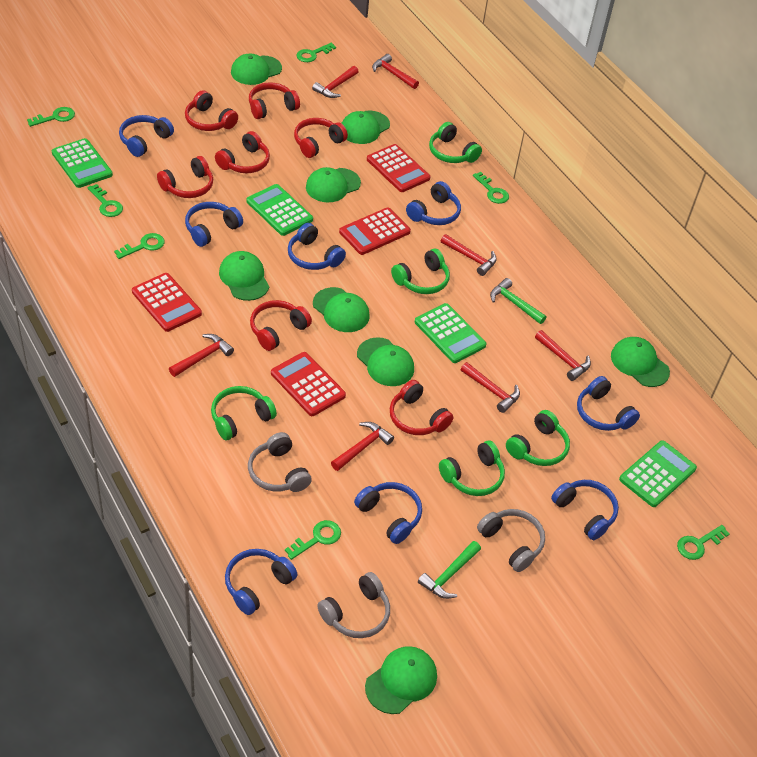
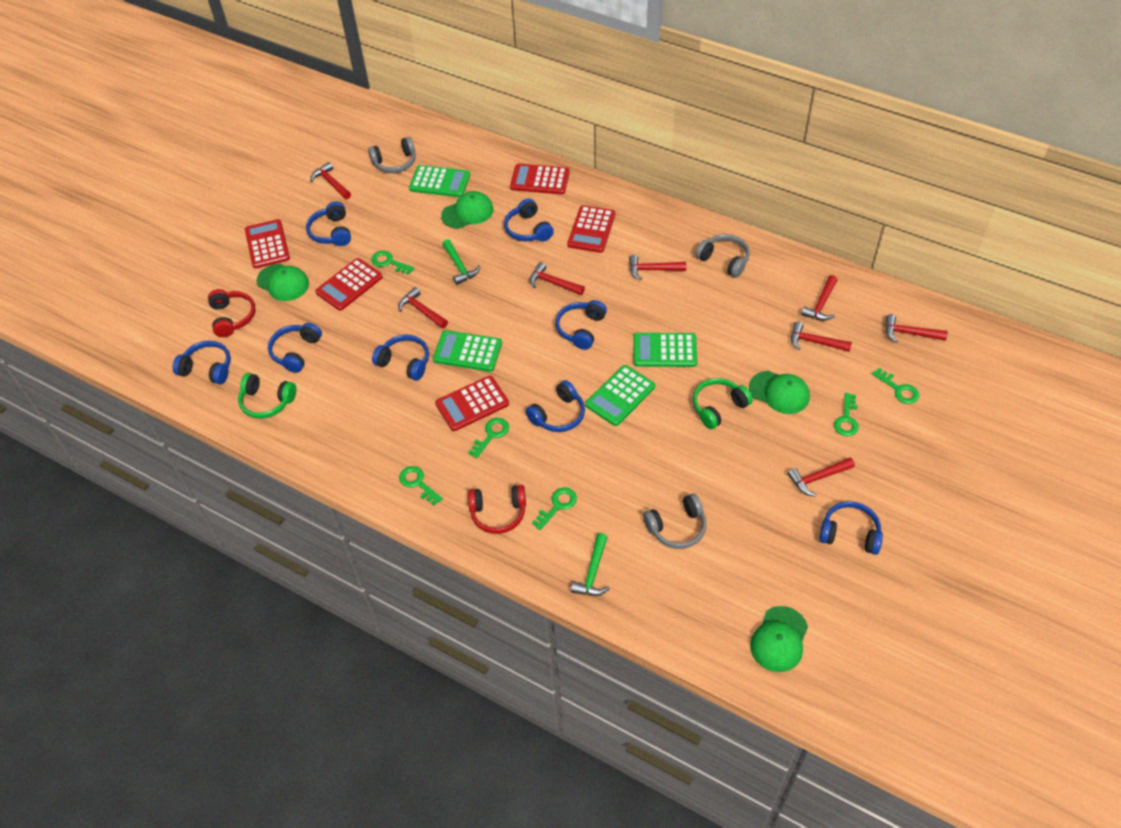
green cap: [219,251,269,301] [231,54,282,85] [306,167,361,203] [313,287,370,332] [342,111,390,144] [357,337,414,386] [365,646,437,714] [611,337,670,387] = 8 -> [256,264,309,301] [441,191,493,229] [749,371,810,414] [750,606,808,672] = 4
green headphones: [211,386,277,440] [391,249,450,294] [429,122,482,163] [439,441,505,496] [506,410,570,466] = 5 -> [238,373,296,419] [693,378,753,429] = 2
green key: [27,107,75,127] [88,184,123,217] [114,233,165,259] [285,520,341,560] [296,43,336,62] [473,172,509,204] [677,525,729,560] = 7 -> [371,251,415,275] [399,466,443,505] [468,418,509,459] [532,487,577,530] [834,393,859,436] [872,368,919,404] = 6
red calculator: [132,273,202,332] [271,352,346,416] [339,208,411,255] [367,144,431,192] = 4 -> [245,219,290,268] [315,258,383,311] [435,376,509,431] [510,163,570,195] [567,205,615,253] = 5
red hammer: [169,334,234,377] [312,66,359,98] [331,422,394,471] [372,54,419,89] [441,234,497,276] [460,362,520,413] [535,330,591,381] = 7 -> [310,162,351,199] [398,287,448,329] [529,262,585,295] [629,255,686,280] [788,458,855,497] [791,322,852,352] [801,275,837,321] [886,314,948,343] = 8
red headphones: [157,156,213,198] [185,90,238,131] [215,131,270,173] [249,83,300,119] [250,300,312,351] [294,118,348,158] [390,380,454,435] = 7 -> [208,289,255,337] [468,485,526,534] = 2

